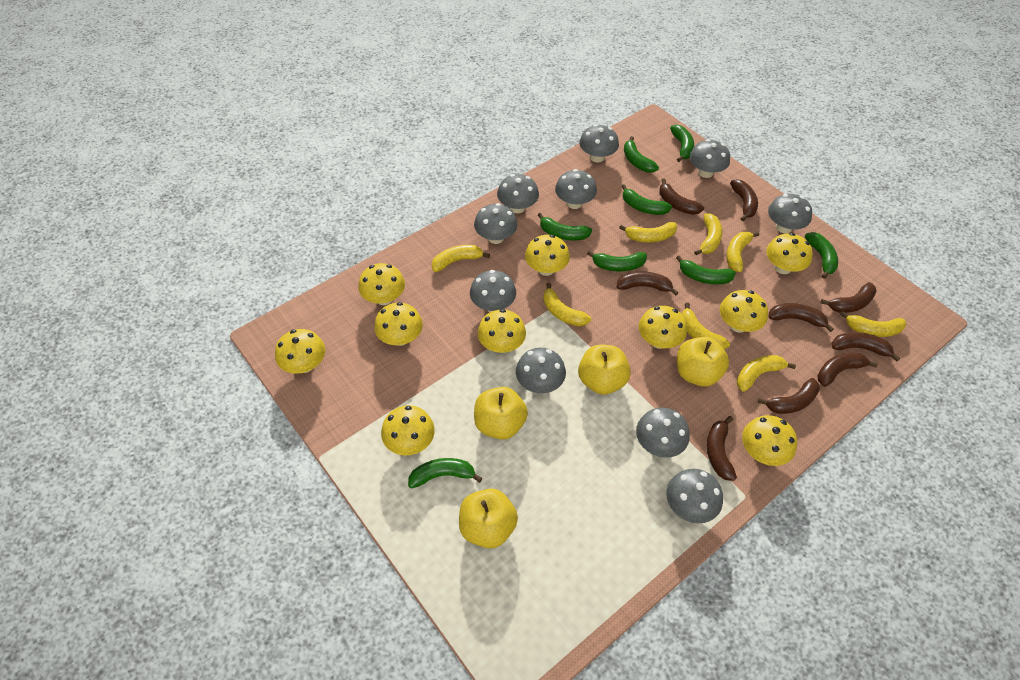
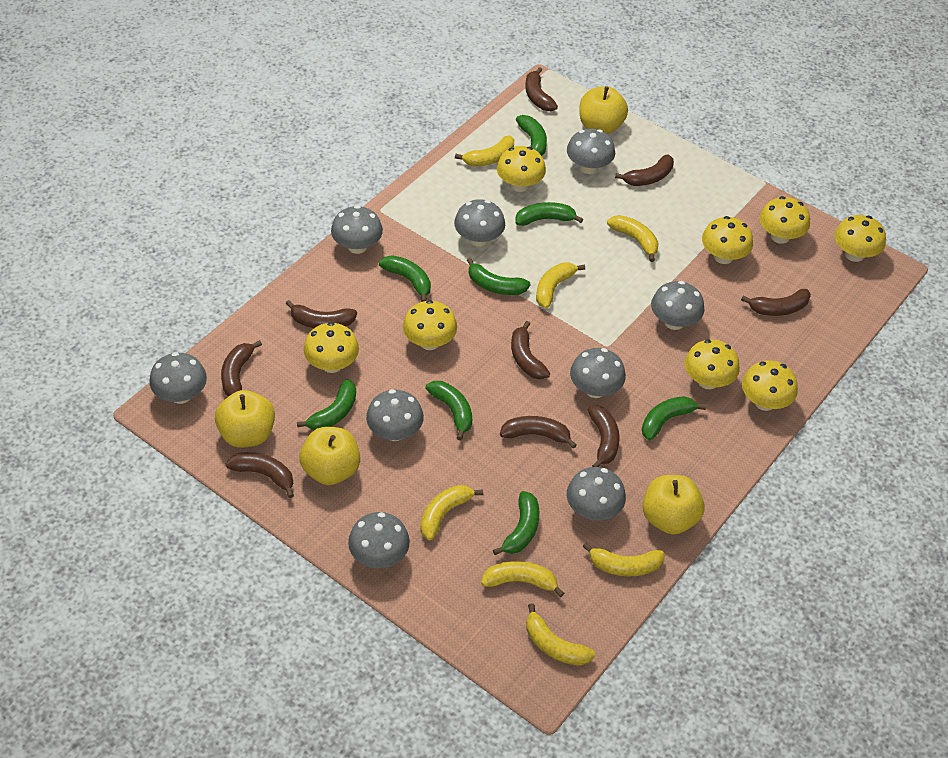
grey mushroom: [470,270,516,312] [474,203,518,244] [497,174,539,213] [516,348,566,393] [555,169,597,209] [579,124,619,163] [636,407,690,458] [666,469,723,523] [690,139,730,178] [768,194,812,233] = 10 -> [149,352,207,404] [331,205,383,254] [348,512,410,568] [366,389,424,441] [454,199,505,247] [567,129,615,174] [567,467,626,521] [570,348,626,398] [651,281,704,330] = 9
yellow banana: [431,245,490,272] [543,283,591,326] [619,222,677,242] [682,303,730,349] [694,213,722,255] [726,232,759,272] [736,355,796,392] [840,311,906,337] = 8 -> [420,485,483,540] [455,135,514,166] [481,561,564,597] [526,603,595,666] [536,262,585,308] [583,543,665,576] [607,215,659,262] = 7
yellow mushroom: [275,329,325,374] [358,263,405,305] [374,302,423,346] [381,405,435,455] [478,309,526,353] [525,235,570,276] [639,306,687,349] [720,290,768,333] [742,415,797,466] [766,233,813,274] = 10 -> [303,322,359,373] [403,300,457,350] [497,146,546,192] [684,339,740,389] [702,216,753,264] [742,361,798,411] [759,196,810,244] [835,215,886,262] = 8

